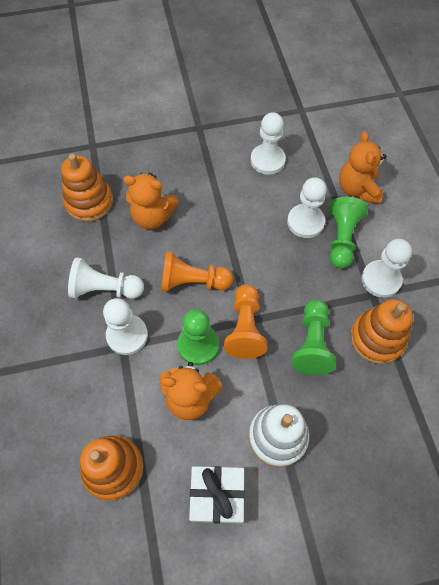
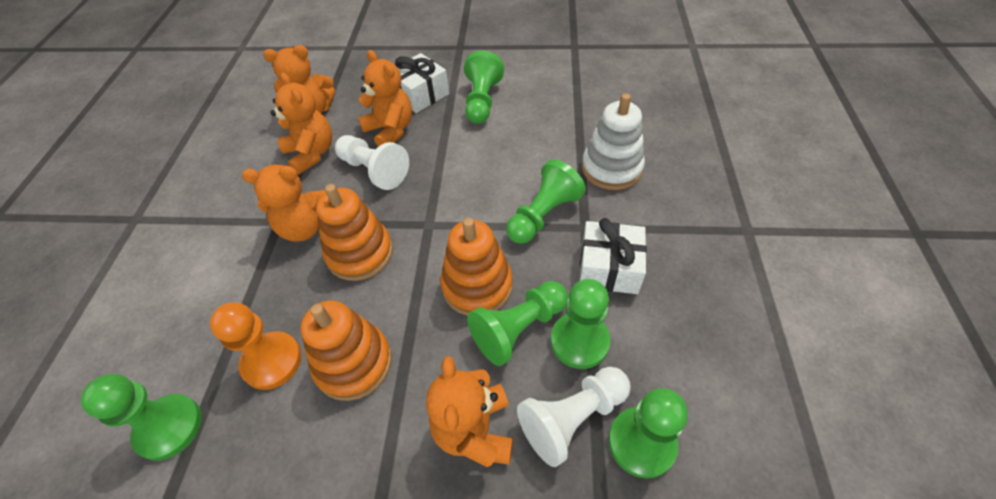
green pawn: [177,309,219,365] [292,299,336,375] [329,197,368,268] = 3 -> [81,374,202,461] [464,51,504,124] [467,281,568,366] [506,159,586,244] [551,279,611,369] [609,388,688,479] = 6
orange pawn: [161,251,233,291] [224,284,267,358] = 2 -> [210,302,302,390] = 1
orange teddy bear: [123,173,178,229] [160,362,222,420] [339,131,387,203] = 3 -> [242,165,326,242] [263,45,335,114] [270,73,332,174] [358,50,412,147] [426,356,513,467] = 5
white gift: [189,466,245,523] = 1 -> [395,53,449,113] [579,218,647,294] = 2
white pawn: [68,257,144,299] [103,298,148,355] [251,112,286,175] [287,177,327,238] [361,239,412,298] = 5 -> [335,135,409,190] [517,367,631,467] = 2

